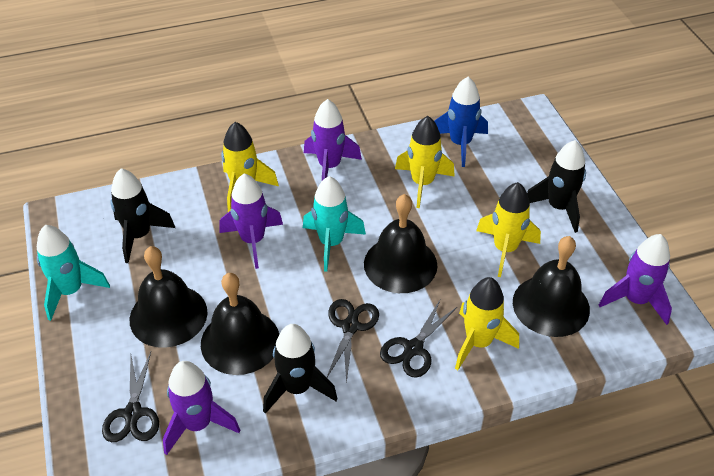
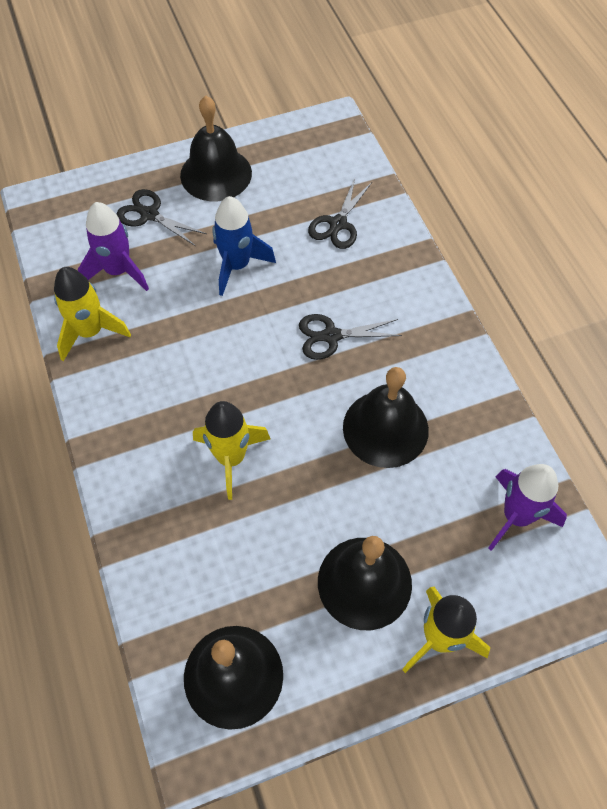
black rocket: [110,168,175,263] [263,324,338,414] [527,140,586,233] = 3 -> none = 0
purple rocket: [163,361,240,455] [219,173,283,269] [304,99,362,180] [599,234,672,325] = 4 -> [78,202,149,291] [488,464,567,551] = 2
turquoise rocket: [37,225,110,321] [303,176,366,272] = 2 -> none = 0
yellow rocket: [221,122,279,212] [395,116,455,208] [455,277,519,370] [476,182,541,277] = 4 -> [54,267,131,361] [193,401,270,500] [402,587,490,673] = 3

